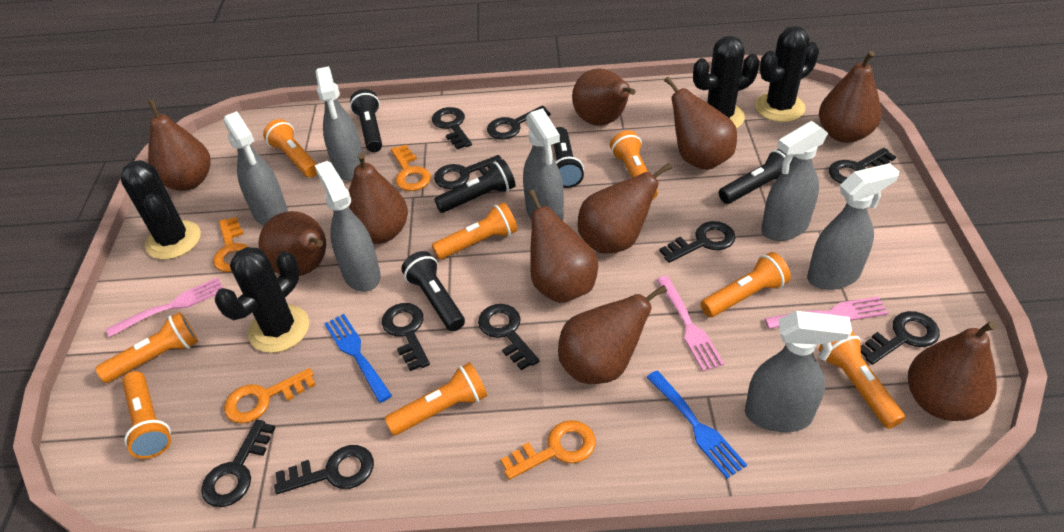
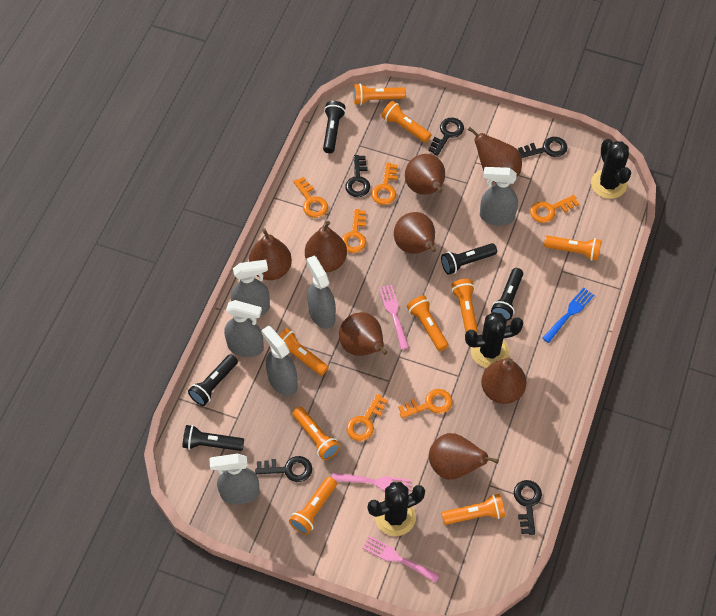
black cactus: [121,160,201,260] [215,247,309,353] [693,36,759,129] [755,26,819,122] = 4 -> [368,482,425,536] [465,312,523,368] [591,139,631,199] = 3
black key: [201,420,276,507] [274,445,374,494] [382,303,430,371] [432,107,472,149] [434,155,502,189] [478,304,539,370] [487,105,551,140] [659,221,736,263] [829,148,896,184] [861,311,940,365] = 10 -> [255,456,312,482] [345,155,370,197] [428,118,464,156] [514,480,542,535] [518,137,568,158] = 5
blue fork: [324,314,392,403] [647,371,747,478] = 2 -> [542,288,594,343] = 1
brown pear: [148,100,211,191] [259,211,326,276] [349,153,408,244] [528,190,598,303] [558,285,667,384] [572,68,636,126] [578,163,672,254] [664,77,737,170] [819,51,881,143] [908,321,997,421] = 10 -> [249,229,292,280] [305,221,347,272] [339,312,388,356] [394,212,436,254] [405,154,445,195] [429,433,499,480] [468,127,522,182] [481,358,527,404] = 8
grey spray bottle: [224,111,288,226] [315,66,365,181] [315,161,381,292] [523,108,564,221] [745,311,852,432] [761,121,828,241] [807,163,899,290] = 7 -> [209,454,260,505] [224,300,264,357] [231,260,270,319] [261,326,298,396] [306,256,336,329] [480,167,518,226] = 6
orange flashlight: [95,312,198,383] [122,371,171,459] [263,119,317,177] [385,362,487,436] [432,202,517,260] [610,130,658,200] [700,252,791,317] [819,331,905,429] = 8 -> [279,328,329,376] [289,477,337,535] [292,407,340,460] [353,83,406,105] [381,101,431,143] [407,295,448,351] [441,493,505,525] [452,279,478,334] [544,236,601,261] = 9
orange key: [213,217,249,272] [224,368,316,423] [391,145,431,191] [500,420,596,480] = 4 -> [293,177,328,218] [342,209,366,253] [346,394,388,441] [371,163,397,205] [398,389,453,418] [530,195,579,223] = 6

